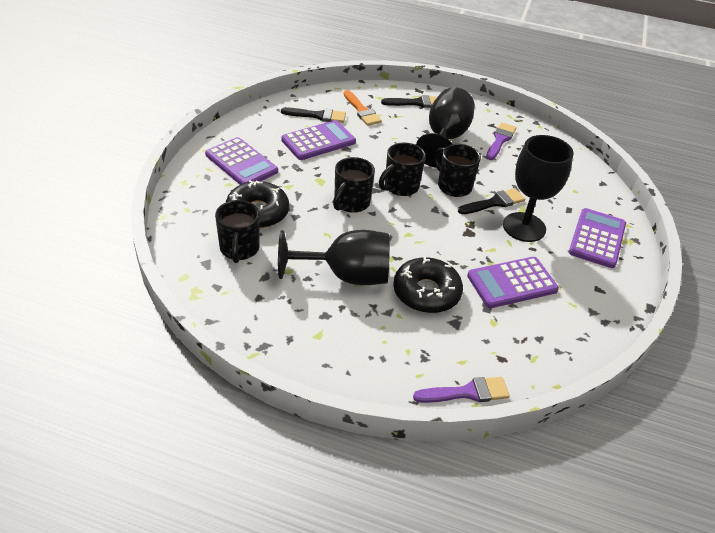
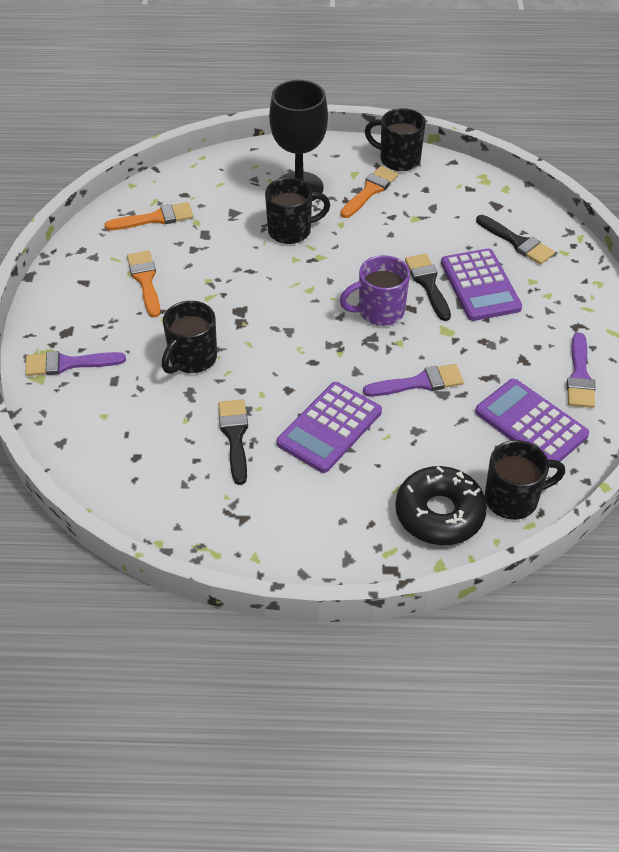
black donut: [226,180,289,228] [393,257,463,313] = 2 -> [395,466,487,545] = 1
black goblet: [278,230,390,285] [416,87,475,168] [503,135,574,242] = 3 -> [269,80,328,201] = 1
orange brush: [344,90,382,126] = 1 -> [104,202,193,230] [127,251,161,318] [340,166,399,218] = 3
purple brush: [413,377,510,403] [486,122,516,160] = 2 -> [25,351,126,376] [363,364,464,396] [567,332,595,408] = 3
purple calculator: [205,137,278,185] [281,120,356,160] [467,257,559,308] [569,208,626,268] = 4 -> [277,382,382,473] [441,248,522,321] [475,379,589,468] = 3
purple mug: none = 0 -> [340,255,410,326] = 1

